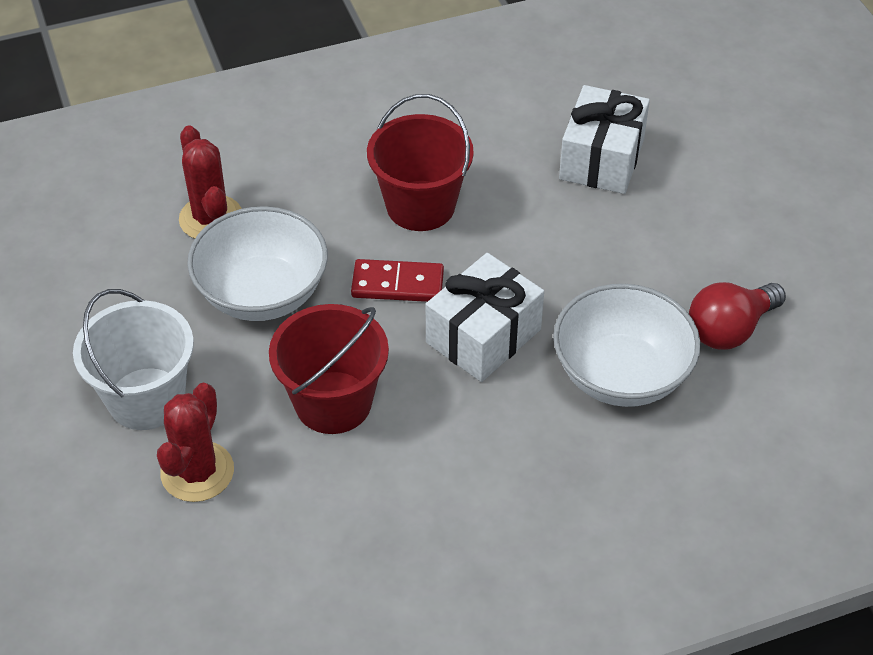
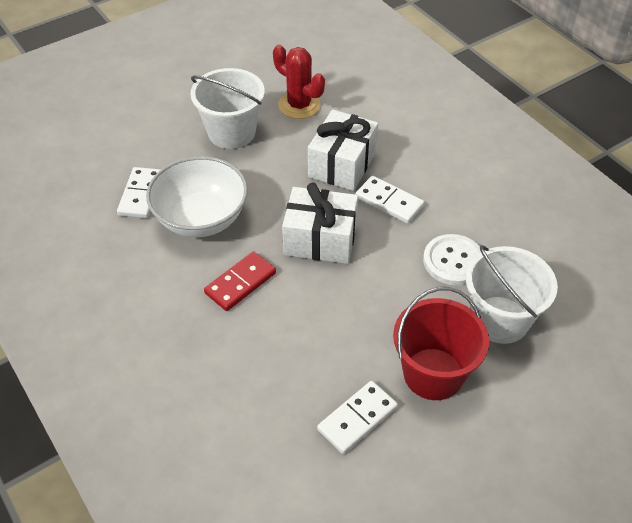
red bucket: [269,304,389,434] [367,94,474,231] = 2 -> [393,287,489,400] = 1
red cactus: [157,383,234,502] [179,125,242,239] = 2 -> [273,45,325,119] = 1
red light bulb: [689,282,786,350] = 1 -> none = 0
white bowl: [187,206,328,321] [553,284,701,407] = 2 -> [146,156,248,237] = 1
white bucket: [73,289,194,430] = 1 -> [190,68,265,149] [466,245,558,344] = 2
white button: none = 0 -> [423,234,481,285] = 1
white domino: none = 0 -> [117,167,161,218] [317,381,398,454] [356,176,425,224] = 3

